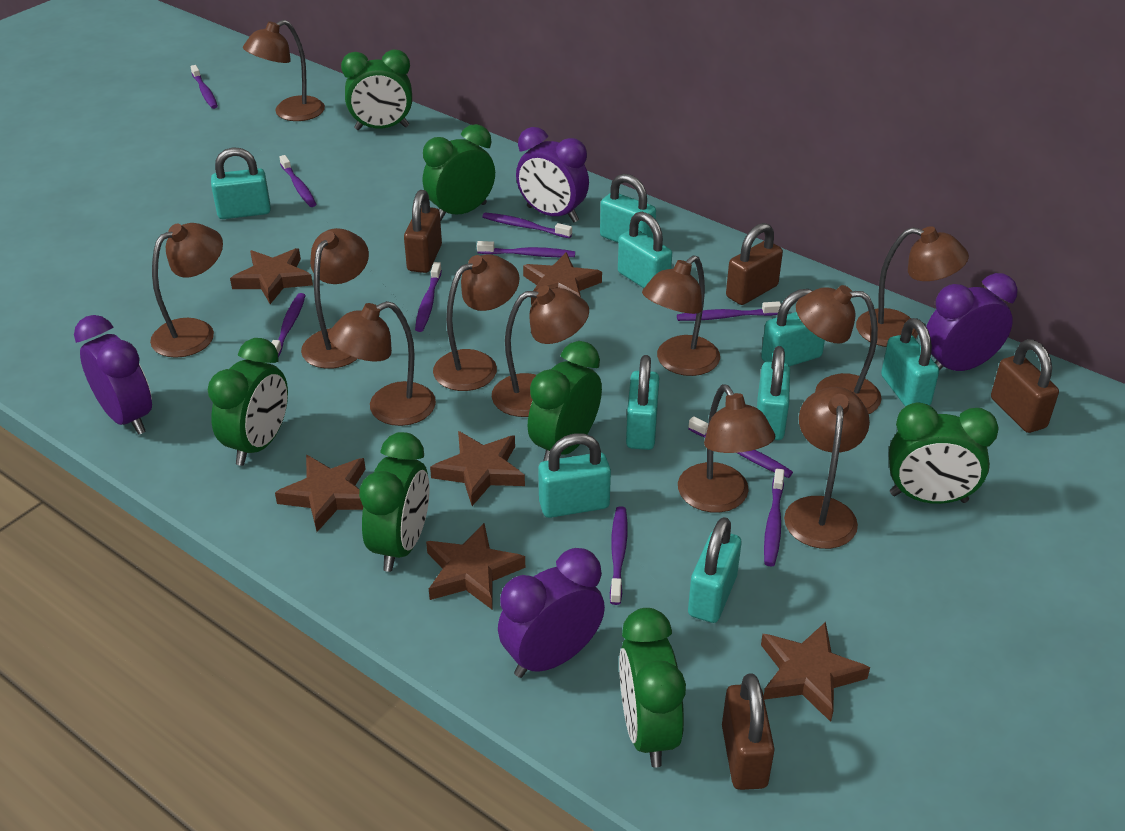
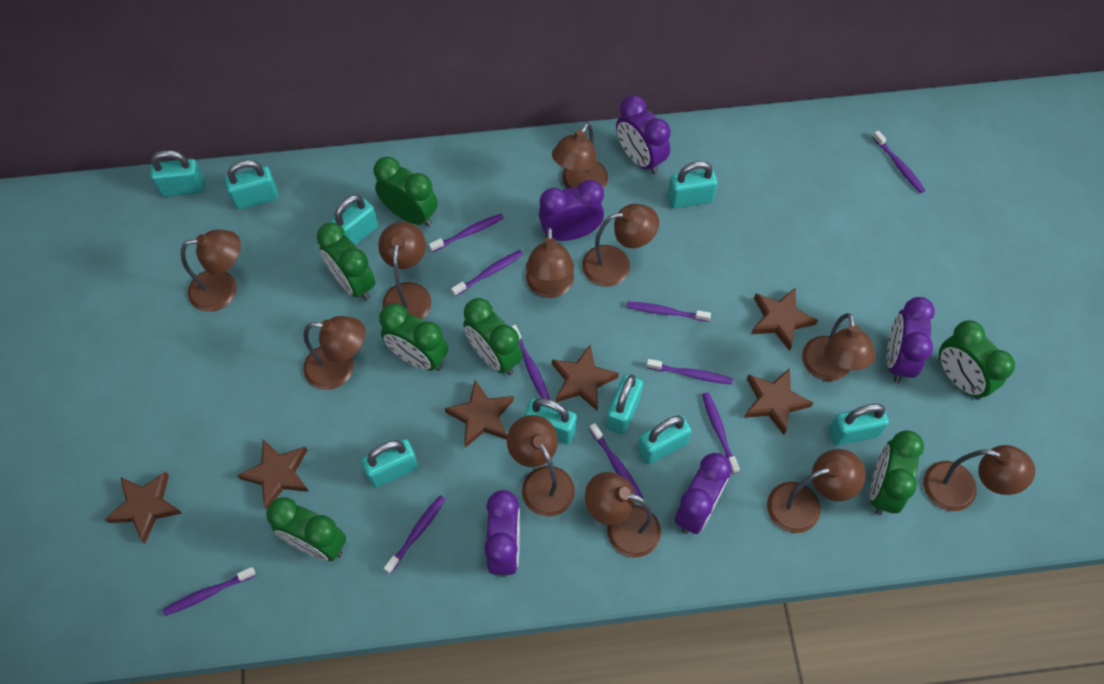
brown padlock: [404,190,442,273] [722,673,775,790] [726,223,783,305] [991,339,1059,433] = 4 -> none = 0
purple clock: [74,315,152,435] [498,548,605,678] [516,127,589,223] [926,273,1018,371] = 4 -> [484,490,520,577] [539,180,604,241] [616,95,671,174] [675,453,732,534] [887,297,935,383] = 5

